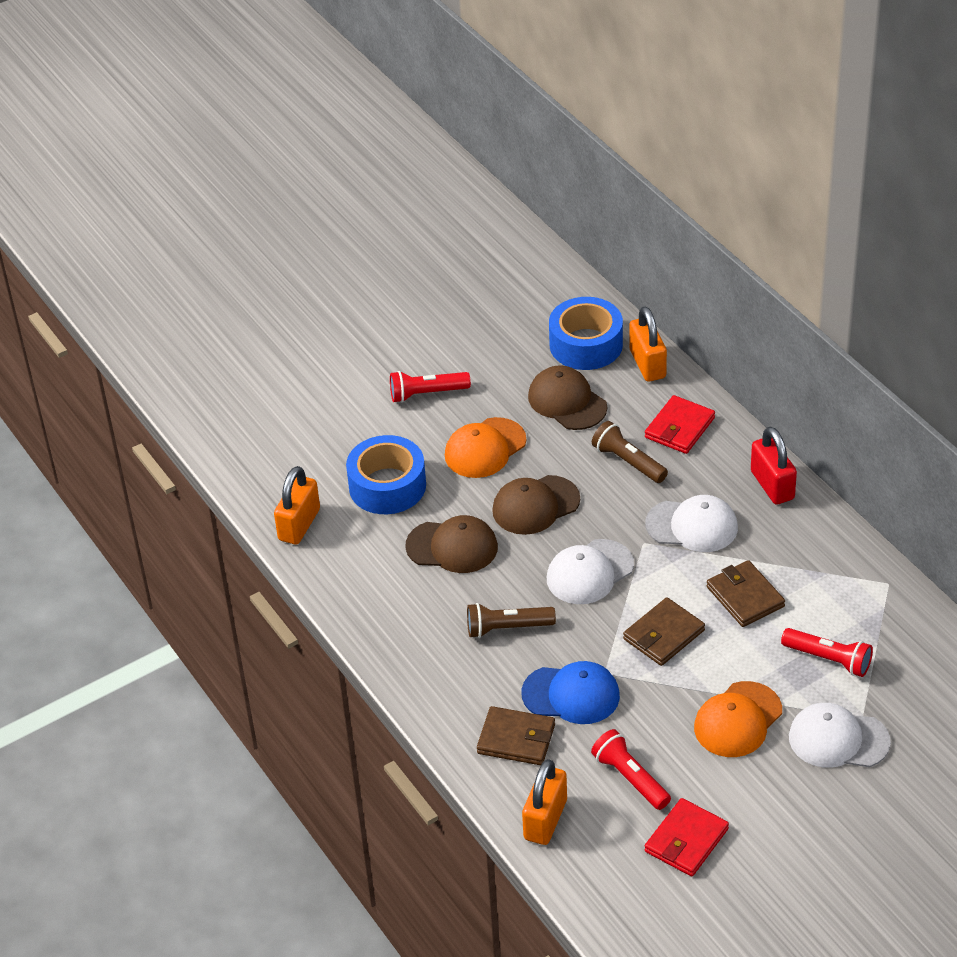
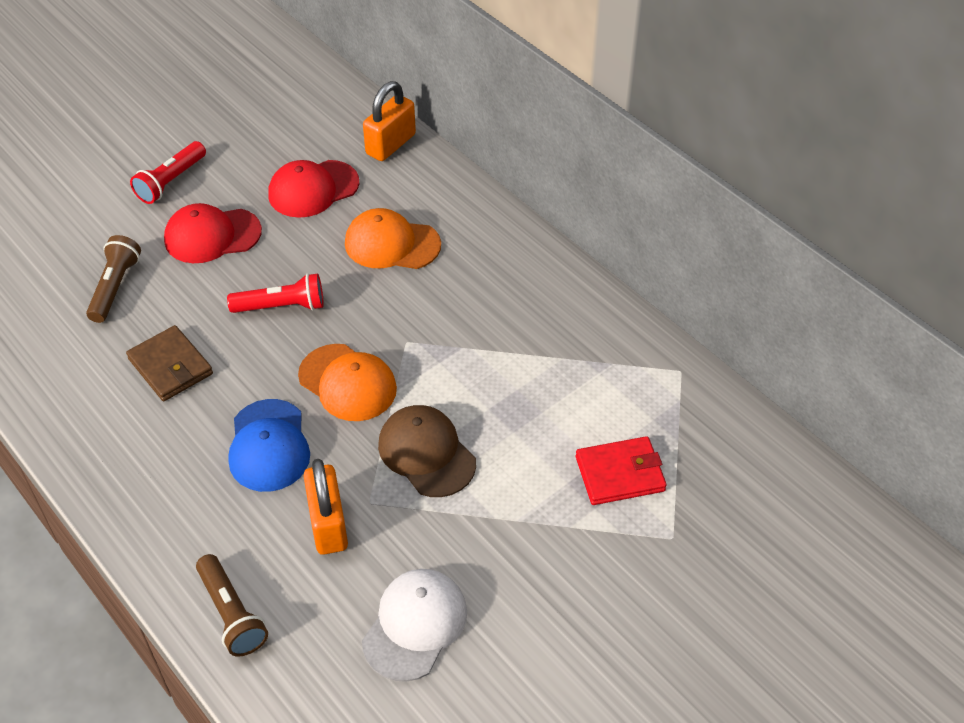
blue tape: [346,435,426,514] [549,297,623,370] = 2 -> none = 0
brown cap: [406,515,498,573] [492,475,580,535] [528,365,607,430] = 3 -> [378,405,476,497] = 1
brown wallet: [477,706,555,765] [623,597,705,666] [707,560,785,627] = 3 -> [126,325,213,401] = 1
orange padlock: [274,466,320,545] [522,759,567,845] [630,306,667,382] = 3 -> [304,459,348,555] [363,81,416,161] = 2
red cap: none = 0 -> [164,203,262,263] [268,160,359,218] = 2
red flashlight: [390,371,471,403] [591,729,671,810] [781,628,873,677] = 3 -> [130,141,206,204] [227,273,324,313] = 2
red padlock: [751,427,797,505] = 1 -> none = 0
red wallet: [645,395,715,454] [645,798,729,876] = 2 -> [576,436,667,505] = 1
white cap: [547,539,634,604] [645,495,738,552] [789,703,891,768] = 3 -> [362,569,467,682] = 1

